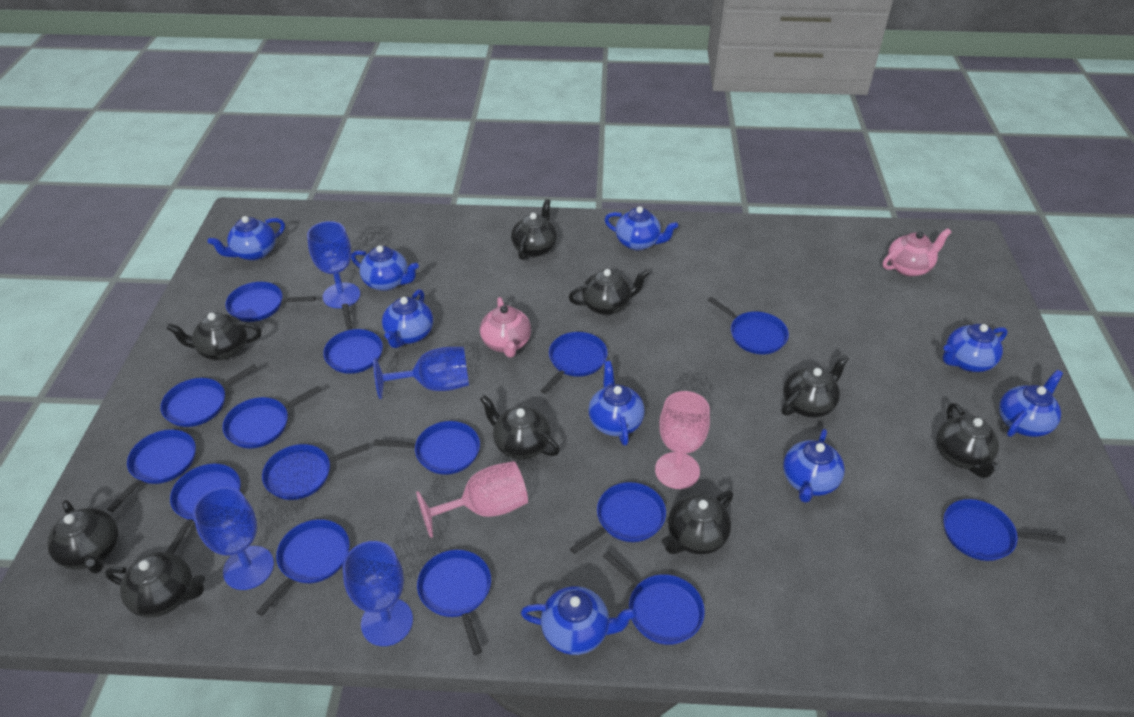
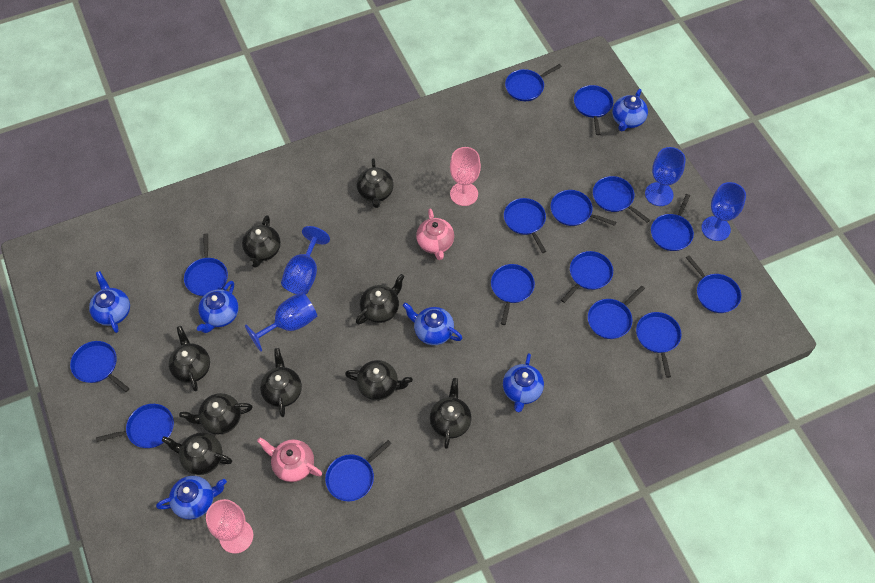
blue teapot: [208,216,285,261] [351,245,419,291] [382,289,433,348] [521,586,637,655] [588,361,645,446] [604,206,678,251] [783,429,845,503] [943,324,1008,372] [999,370,1063,437] = 9 -> [89,271,130,333] [156,476,227,519] [197,281,239,333] [403,302,462,345] [503,353,544,412] [612,89,648,131] = 6

